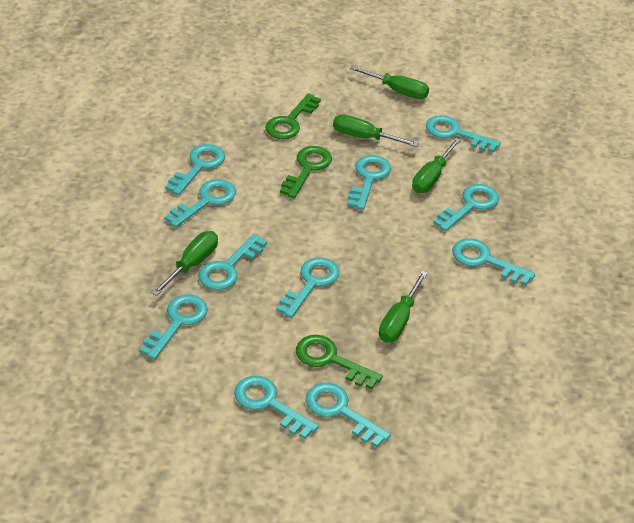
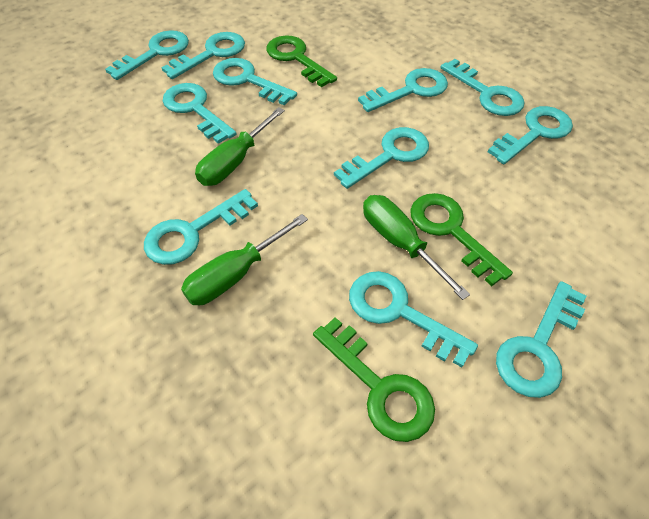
green screwdriver: [152,231,218,296] [333,114,419,147] [349,66,429,99] [379,271,428,343] [412,138,461,193] = 5 -> [181,214,308,305] [195,107,285,186] [363,195,470,300] = 3

